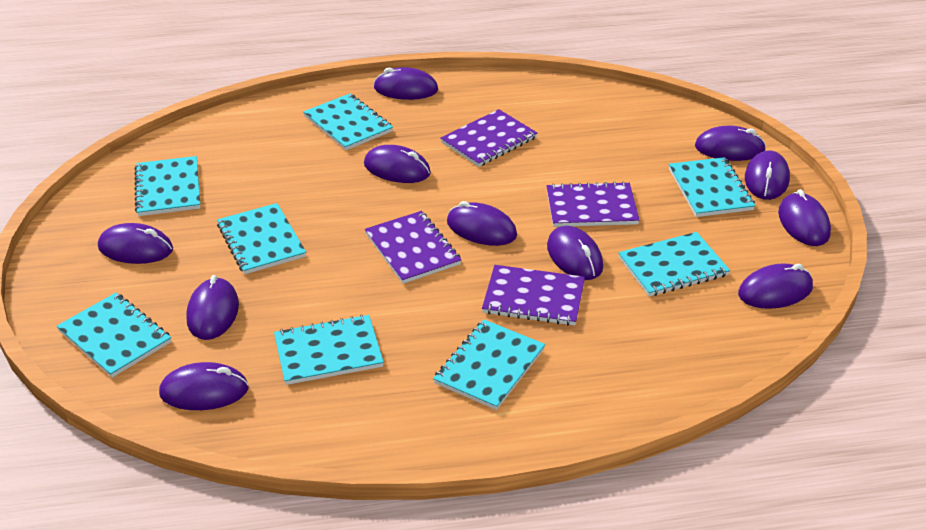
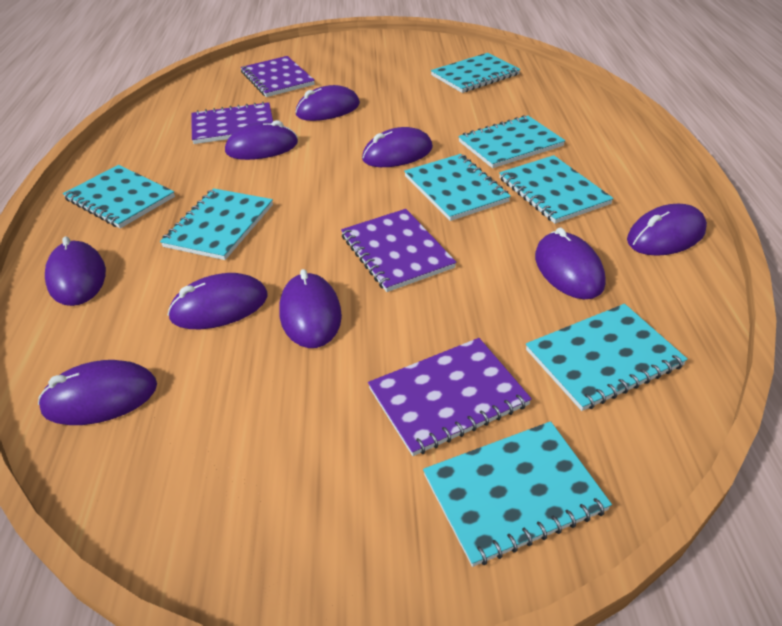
purple mouse: [98,223,173,264] [159,362,249,410] [186,275,239,340] [364,145,431,183] [374,67,438,100] [447,201,517,246] [547,226,603,280] [695,126,766,161] [738,264,813,309] [745,150,790,200] [778,189,831,246] = 11 -> [38,360,157,425] [45,237,106,306] [168,273,268,329] [225,120,298,160] [279,269,342,348] [295,85,360,121] [362,127,433,167] [535,227,606,299] [627,204,707,256] = 9

